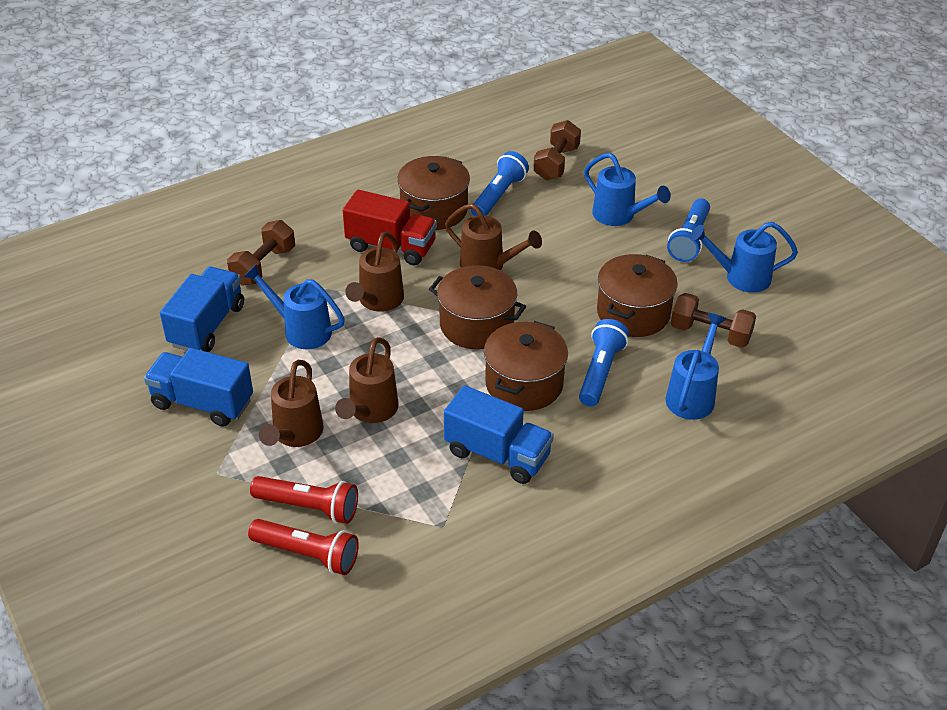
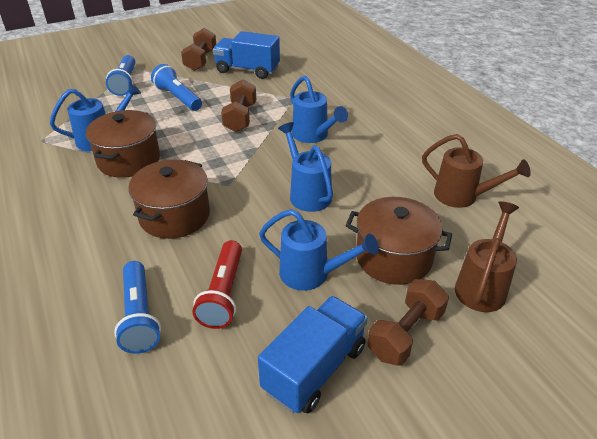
blue truck: [144,348,253,427] [160,267,244,352] [444,385,554,484] = 3 -> [213,31,280,79] [258,296,368,413] = 2
brown pot: [397,156,470,230] [429,265,526,349] [484,321,568,411] [597,254,678,337] = 4 -> [86,110,160,178] [128,160,210,239] [345,197,452,285] = 3
brown watering can: [259,360,323,447] [335,337,399,423] [345,232,404,312] [445,203,542,270] = 4 -> [422,134,531,208] [455,201,519,312] = 2
red flashlight: [248,519,359,575] [250,476,358,524] = 2 -> [193,240,242,329] = 1
red truck: [343,189,437,265] = 1 -> none = 0

